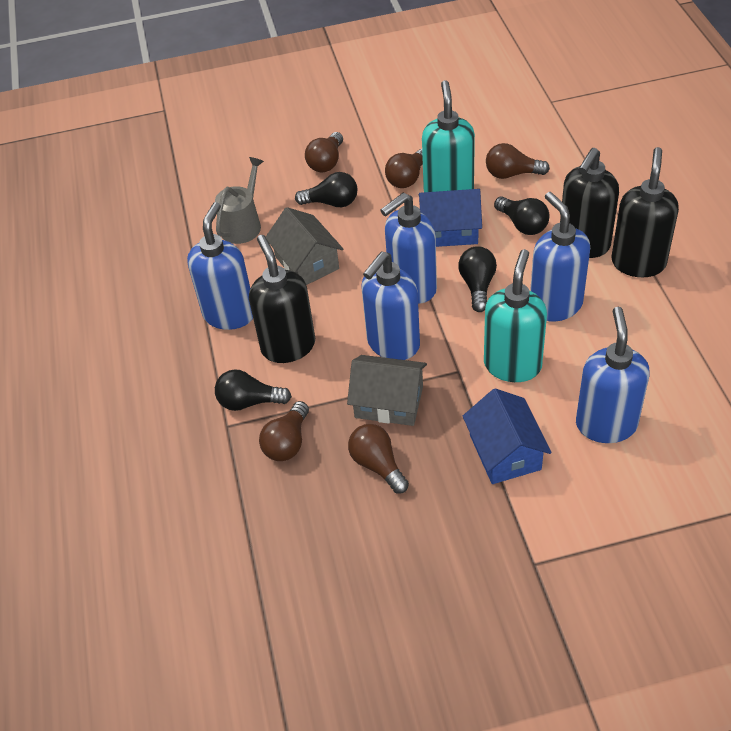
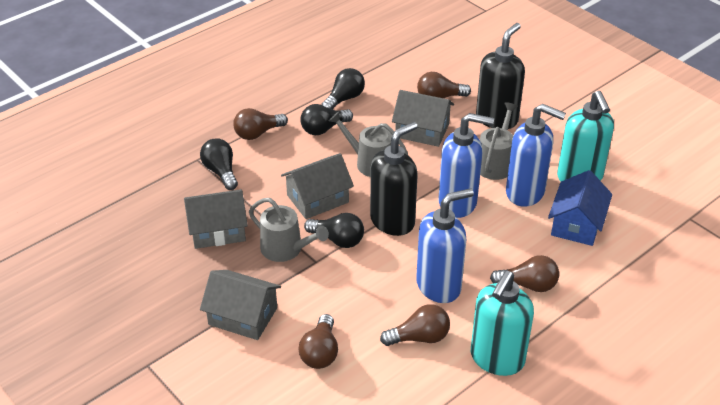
black soap dispenser: [249,235,315,363] [560,148,619,258] [611,147,679,277] = 3 -> [370,122,418,236] [476,23,525,129] = 2
blue house: [418,189,482,247] [463,388,552,484] = 2 -> [548,170,612,246] = 1
blue soap dispenser: [187,202,253,330] [361,251,420,360] [380,193,437,304] [530,192,590,322] [576,307,650,443] = 5 -> [416,188,474,303] [439,113,494,218] [506,104,566,207] = 3
grey house: [266,207,343,285] [347,355,427,426] = 2 -> [184,189,248,249] [200,270,281,340] [281,153,354,219] [392,90,454,147] = 4
grey watering can: [215,157,264,244] = 1 -> [249,198,329,262] [329,112,408,177] [480,102,518,180] = 3

